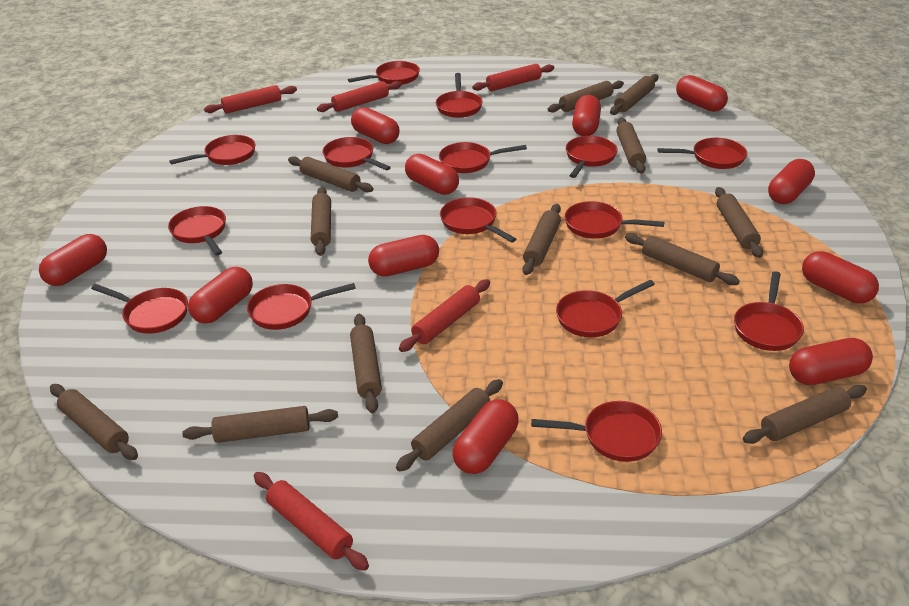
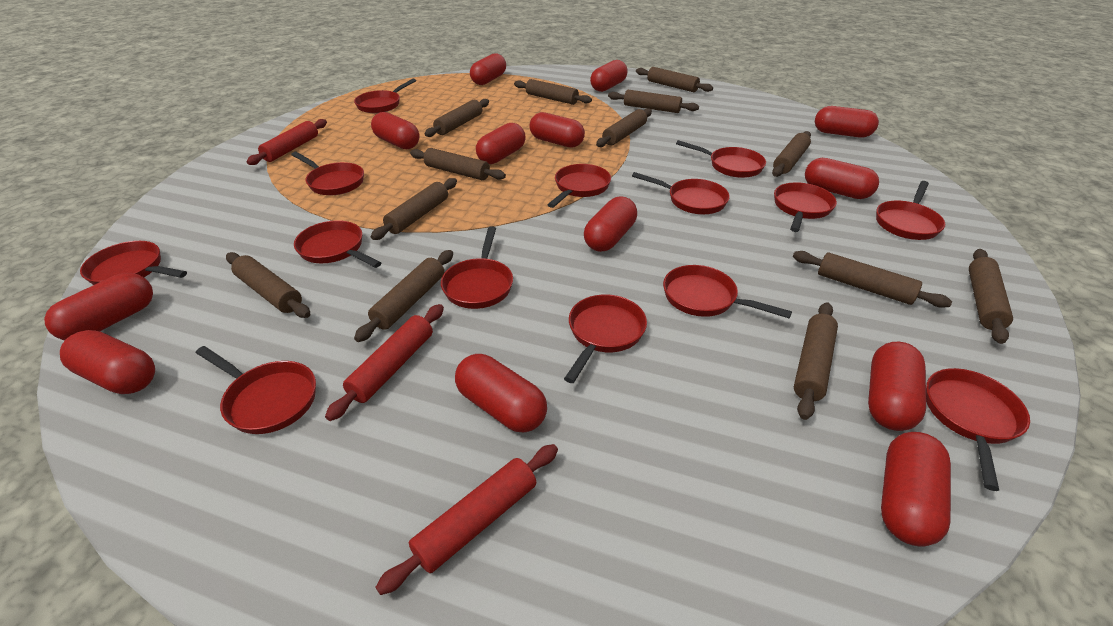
red capsule: [39,234,107,286] [188,267,253,324] [351,107,400,144] [368,235,439,277] [405,154,459,195] [452,399,519,474] [572,95,601,136] [676,75,728,112] [768,159,815,204] [789,338,873,385] [802,251,879,303] = 11 -> [44,273,153,340] [60,330,155,394] [371,112,419,149] [455,354,547,432] [470,53,506,85] [476,123,526,164] [529,112,585,148] [584,196,637,252] [590,60,628,92] [805,158,879,199] [815,106,879,138] [868,342,926,431] [881,432,951,547] = 13
red pan: [91,284,188,334] [168,206,226,255] [169,135,255,165] [247,283,356,330] [322,137,391,171] [348,61,420,85] [436,73,483,118] [439,142,527,173] [440,197,516,243] [531,401,662,462] [556,280,655,337] [565,201,664,239] [566,136,618,178] [657,138,747,169] [734,271,804,351] = 15 -> [80,241,187,285] [196,346,316,434] [291,152,364,195] [294,220,381,268] [354,78,416,113] [441,226,513,309] [548,164,611,208] [564,295,647,383] [632,172,730,214] [663,265,792,318] [676,140,766,178] [774,182,837,232] [876,181,945,240] [926,368,1030,491] = 14
red rolling pin: [204,85,297,113] [254,472,369,571] [317,81,402,112] [399,279,490,352] [472,64,554,91] = 5 -> [246,119,327,165] [325,304,444,421] [375,444,558,595] = 3

